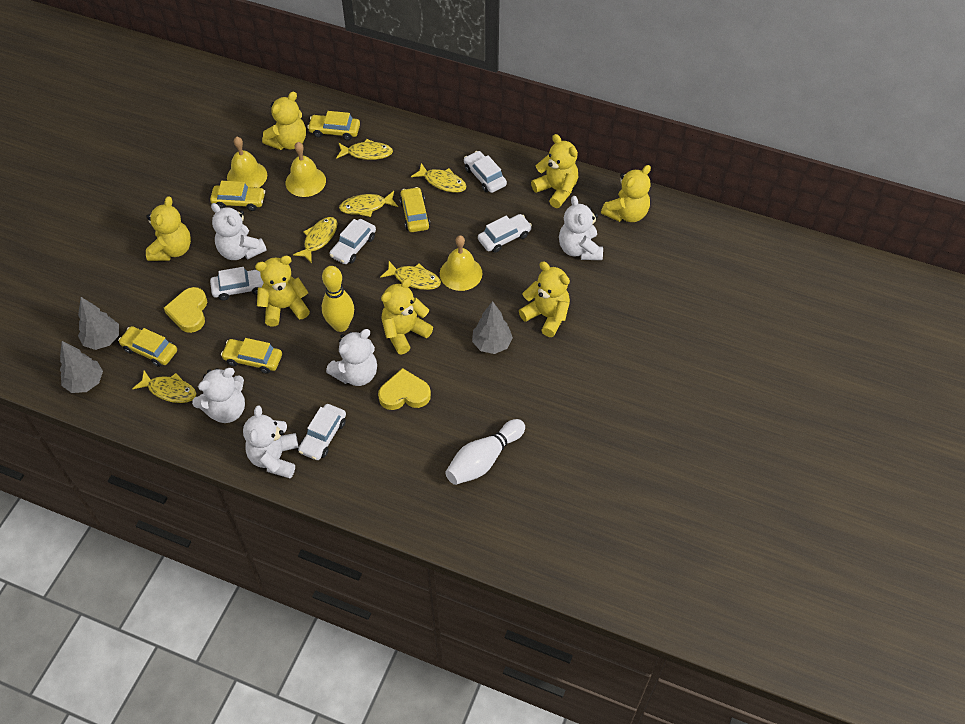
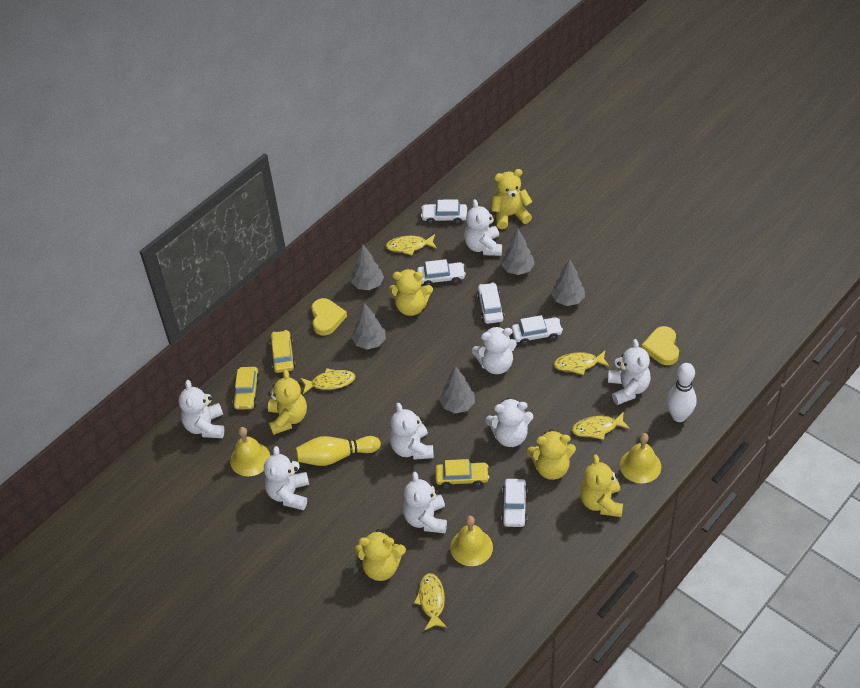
grey tree: [60,341,103,393] [78,297,119,350] [472,301,513,354] = 3 -> [351,245,384,290] [351,303,386,349] [439,366,475,413] [501,229,535,275] [551,259,585,306] = 5
white teddy bear: [192,368,245,423] [211,203,267,260] [243,406,299,478] [326,329,377,386] [559,196,603,260] = 5 -> [179,380,224,438] [264,446,309,510] [390,403,434,460] [403,472,447,533] [464,199,502,256] [472,326,517,374] [485,398,533,447] [608,339,651,405] = 8
yellow car: [118,326,177,367] [210,181,265,211] [221,338,282,373] [307,111,360,140] [400,187,430,232] = 5 -> [233,367,260,409] [270,330,296,373] [435,459,489,488] = 3
yellow fish: [132,371,197,403] [293,217,337,263] [336,139,393,160] [339,191,398,217] [380,261,441,290] [411,163,467,193] = 6 -> [300,368,355,394] [386,234,437,255] [414,573,447,631] [554,351,610,375] [572,412,630,440] = 5
yellow teddy bear: [146,196,191,261] [255,256,310,326] [262,91,306,150] [381,278,433,354] [519,261,570,337] [531,134,578,208] [601,165,651,222] = 7 -> [268,370,307,435] [355,529,406,581] [389,269,433,316] [491,169,532,229] [527,429,576,480] [580,455,623,517] = 6

